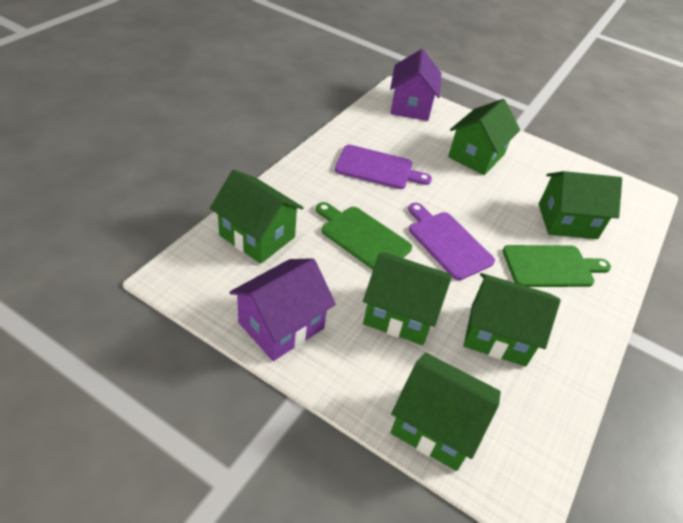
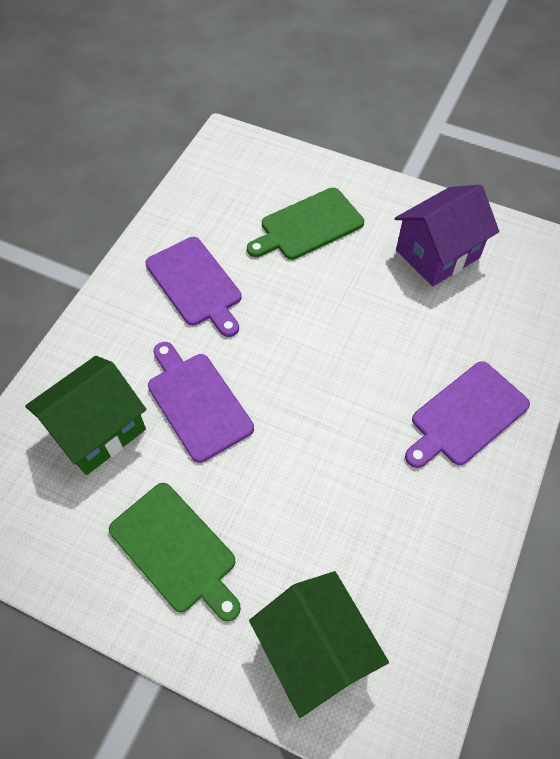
green house: [210,170,304,264] [363,252,451,345] [391,353,501,471] [448,99,520,175] [464,273,561,366] [539,171,622,239] = 6 -> [25,356,146,475] [249,571,389,718] = 2
purple cutting board: [335,145,432,189] [408,203,495,280] = 2 -> [146,237,242,337] [148,342,254,463] [405,361,530,468] = 3
purple house: [229,258,336,361] [390,49,441,121] = 2 -> [395,185,499,286] = 1

